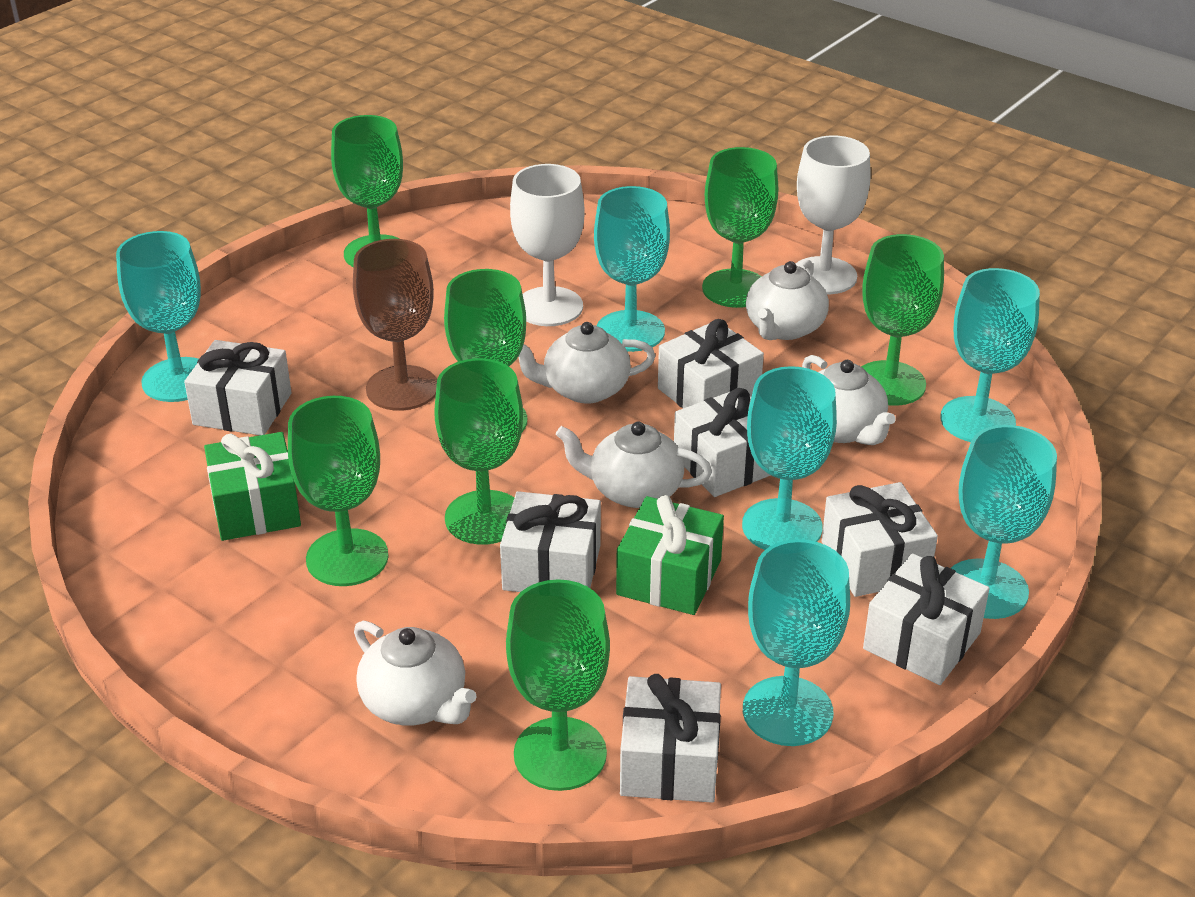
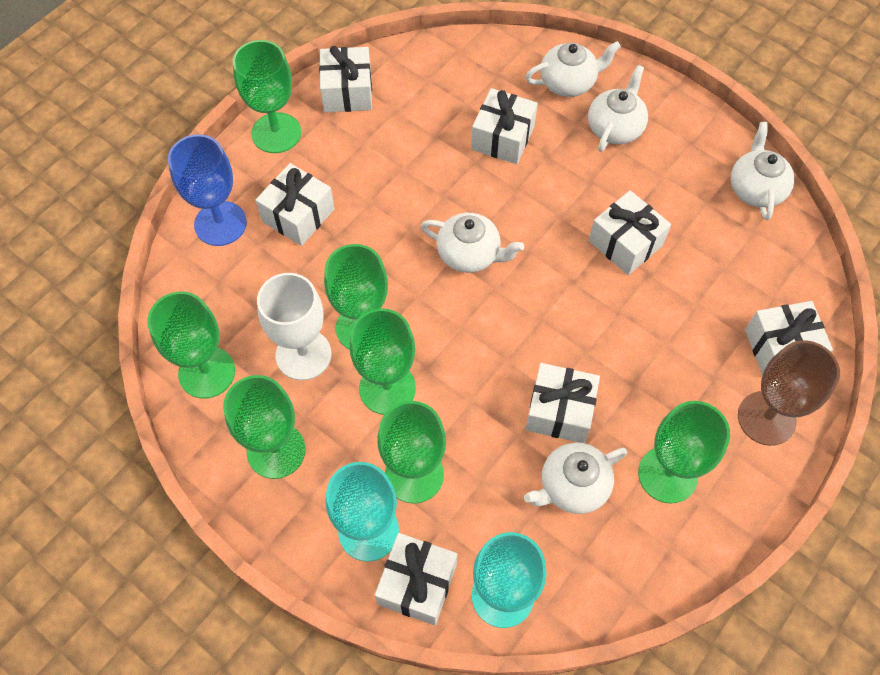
blue goblet: none = 0 -> [168,134,247,246] = 1
green gift: [204,432,301,541] [616,495,724,615] = 2 -> none = 0
turquoise goblet: [116,231,201,402] [594,186,670,352] [742,366,837,550] [743,539,850,746] [940,268,1040,442] [951,425,1057,619] = 6 -> [326,462,399,562] [472,532,547,628] = 2
white goblet: [510,164,585,326] [796,136,871,294] = 2 -> [257,273,331,381] = 1

